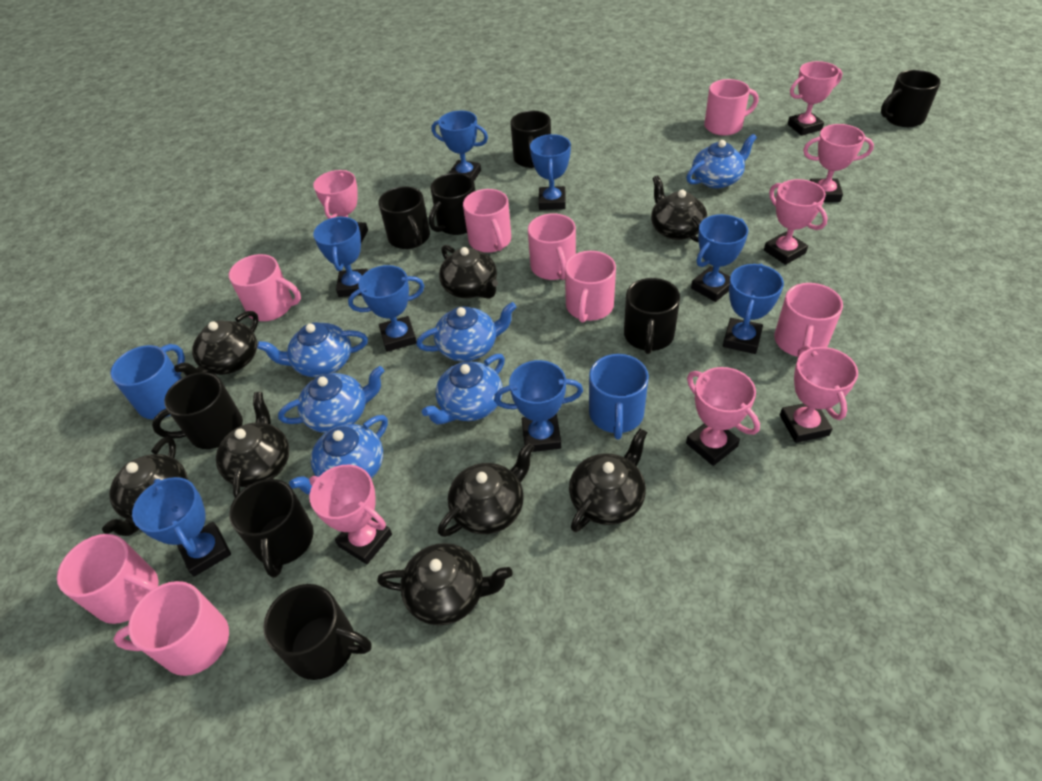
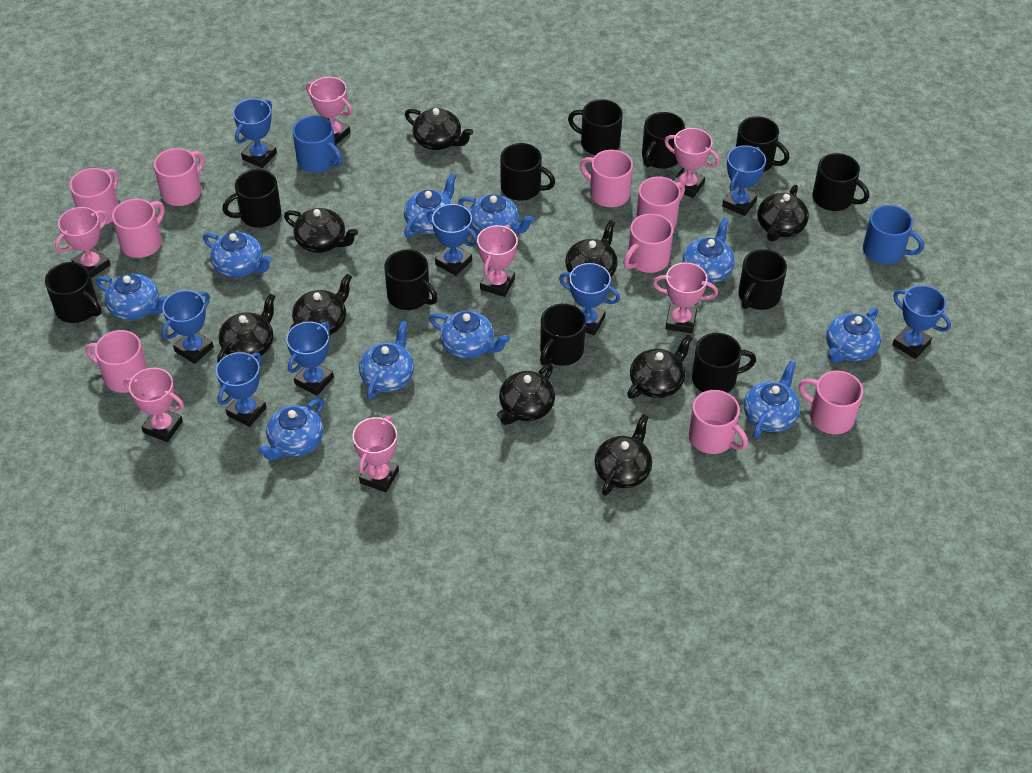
black mug: [152,372,243,449] [229,479,314,578] [263,584,372,680] [379,186,430,249] [429,173,475,235] [510,111,551,168] [624,278,680,354] [881,70,941,127] = 8 -> [45,262,101,323] [222,169,281,228] [384,250,438,310] [500,143,555,201] [540,304,586,366] [568,99,623,155] [642,112,685,169] [692,333,756,393] [736,116,789,172] [738,249,787,310] [812,153,869,211] = 11
black teapot: [102,437,188,536] [174,311,259,376] [216,392,289,498] [377,543,512,625] [438,442,534,537] [439,245,498,299] [569,428,647,532] [651,175,707,243] = 8 -> [217,294,275,363] [284,208,358,253] [289,274,352,335] [405,108,473,150] [497,364,555,425] [565,220,618,277] [594,414,652,496] [627,334,693,399] [758,185,809,242] = 9
blue teapot: [257,322,368,377] [278,366,384,433] [289,415,388,495] [416,302,517,362] [422,354,505,424] [686,134,757,189] = 6 -> [96,273,167,320] [203,232,272,277] [258,397,324,460] [359,321,414,400] [404,173,456,237] [429,311,510,359] [458,195,534,234] [683,218,735,283] [744,361,800,439] [826,308,881,363] = 10
pink mug: [57,534,158,624] [113,581,229,676] [229,254,301,321] [463,189,511,253] [528,213,576,280] [565,251,616,323] [704,79,759,136] [774,283,843,358] = 8 -> [69,168,118,225] [85,330,148,393] [112,199,165,258] [154,148,204,206] [580,150,633,207] [624,213,673,273] [636,176,685,229] [689,390,748,454] [799,371,863,434] = 9

